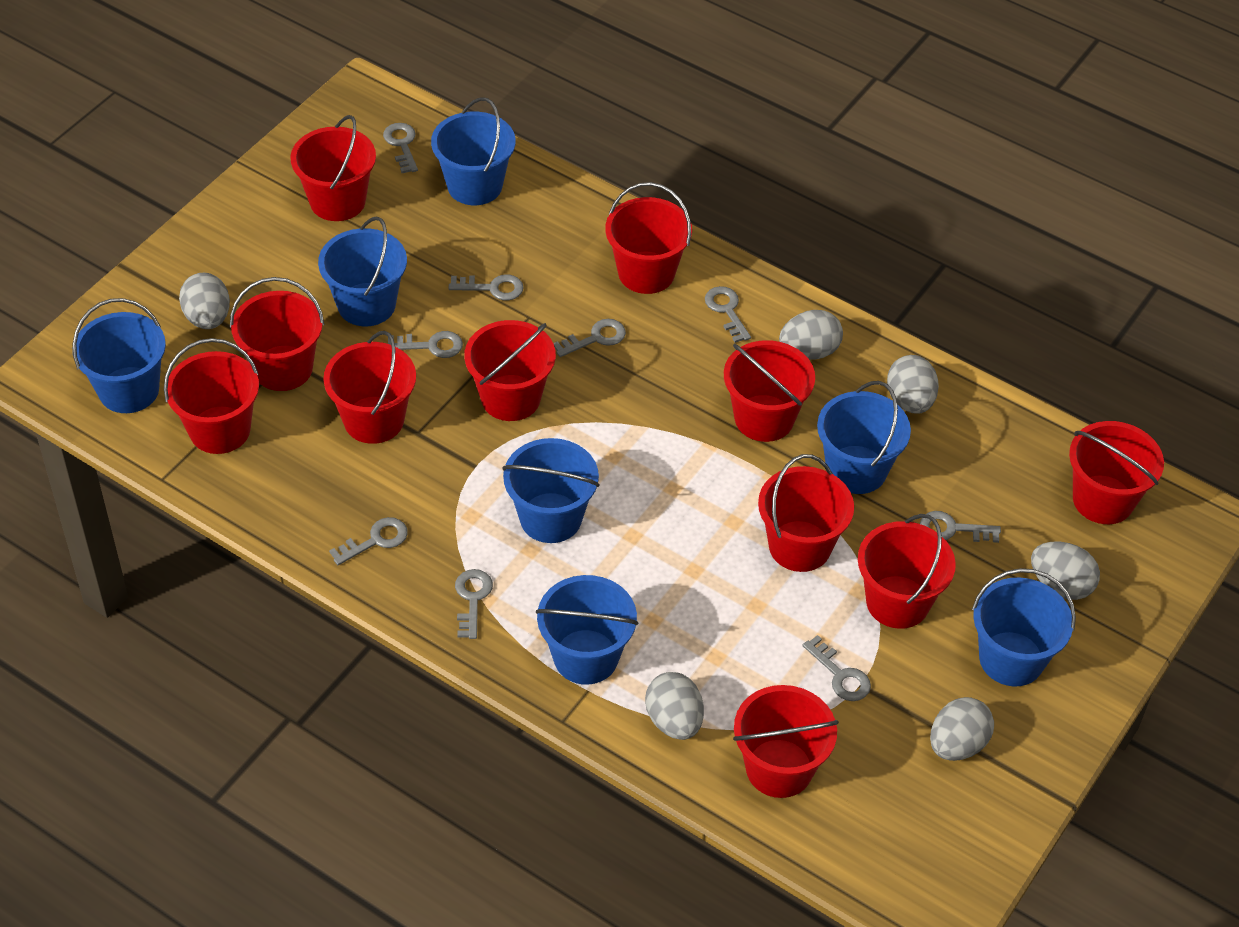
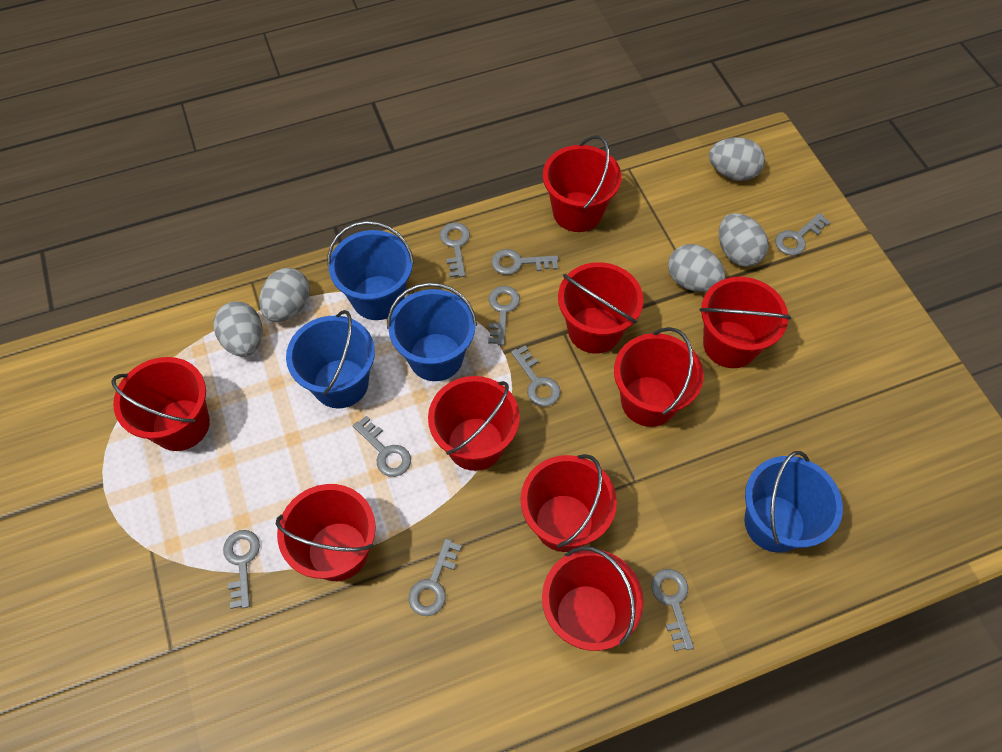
blue bucket: [73,298,166,413] [318,216,407,326] [431,97,515,205] [503,438,600,543] [536,575,639,685] [817,381,911,494] [972,568,1076,686] = 7 -> [286,310,375,408] [327,221,414,320] [387,282,477,381] [745,451,843,553] = 4
grey egg: [179,273,230,329] [645,672,704,740] [779,310,843,360] [887,355,939,414] [930,697,994,761] [1031,541,1100,600] = 6 -> [214,301,262,357] [259,268,310,322] [668,244,725,292] [709,137,765,181] [719,213,769,267] = 5
red bucket: [164,338,259,454] [230,277,324,391] [290,115,376,221] [323,331,416,444] [464,320,556,421] [605,182,692,294] [724,340,815,442] [733,685,839,798] [758,454,854,572] [858,514,956,629] [1069,421,1164,524] = 11 -> [111,357,210,451] [276,484,376,581] [428,376,520,471] [521,454,617,552] [542,546,644,651] [543,135,622,232] [558,262,644,354] [614,327,704,427] [699,277,791,368] = 9

